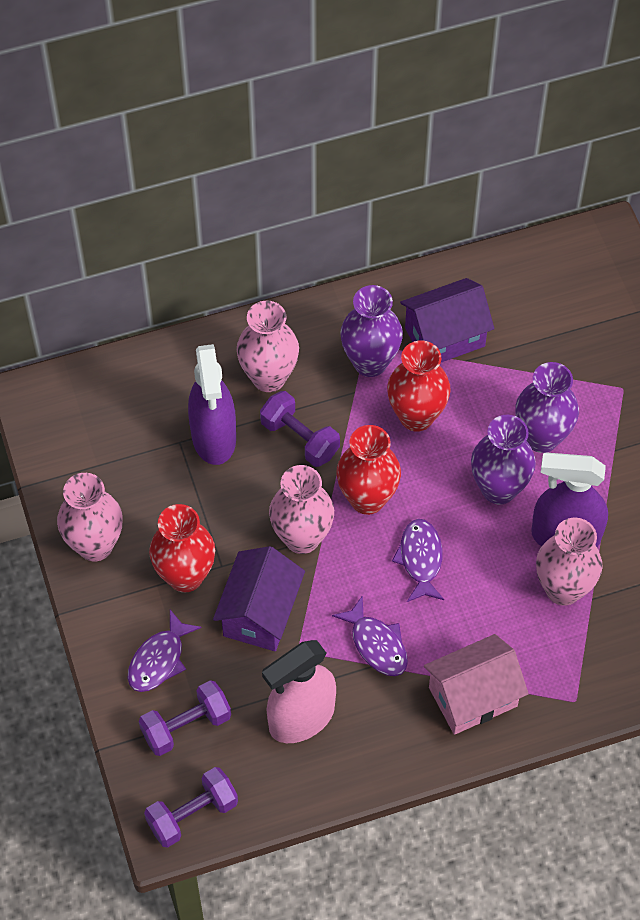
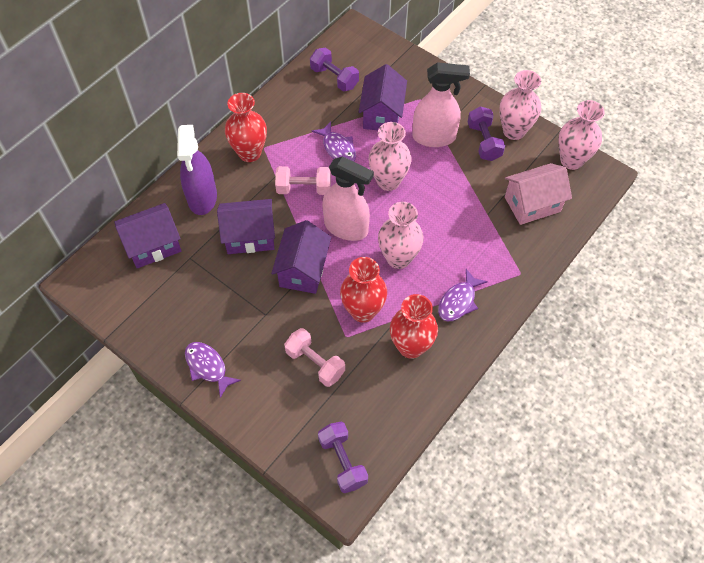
pink dumbbell: none = 0 -> [275,166,331,195] [284,328,345,387] = 2
pink spray bottle: [262,640,336,743] = 1 -> [323,156,374,241] [412,62,470,147] = 2
purple house: [213,546,305,651] [400,278,494,362] = 2 -> [115,203,181,268] [217,199,275,254] [271,220,331,294] [359,64,407,130] = 4
purple spray bottle: [188,344,236,465] [532,452,608,547] = 2 -> [177,125,217,215] = 1
purple vase: [340,285,403,377] [471,415,536,505] [515,362,579,453] = 3 -> none = 0

